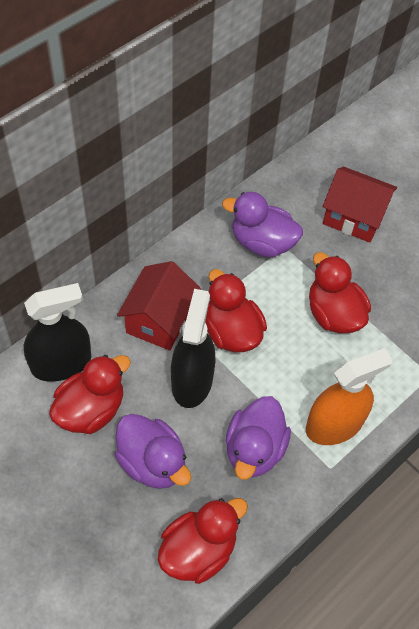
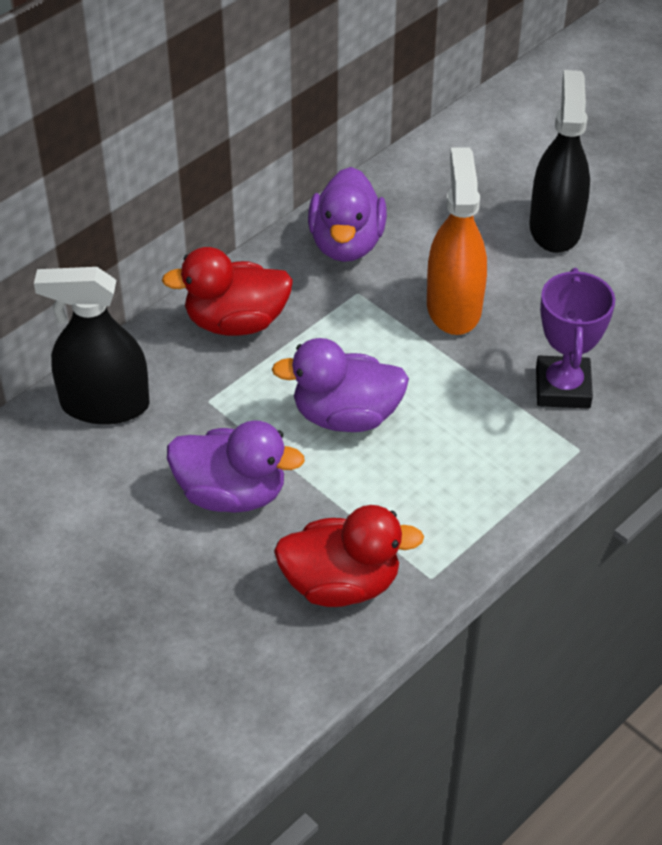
purple trophy: none = 0 -> [536,268,615,409] = 1
red duck: [49,355,131,434] [158,498,248,584] [205,269,267,352] [309,252,371,334] = 4 -> [162,247,293,336] [274,505,424,607] = 2
red house: [117,261,201,351] [323,167,397,243] = 2 -> none = 0

